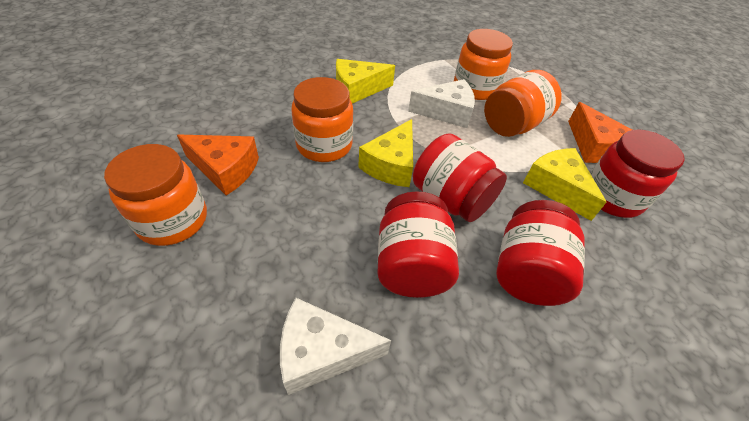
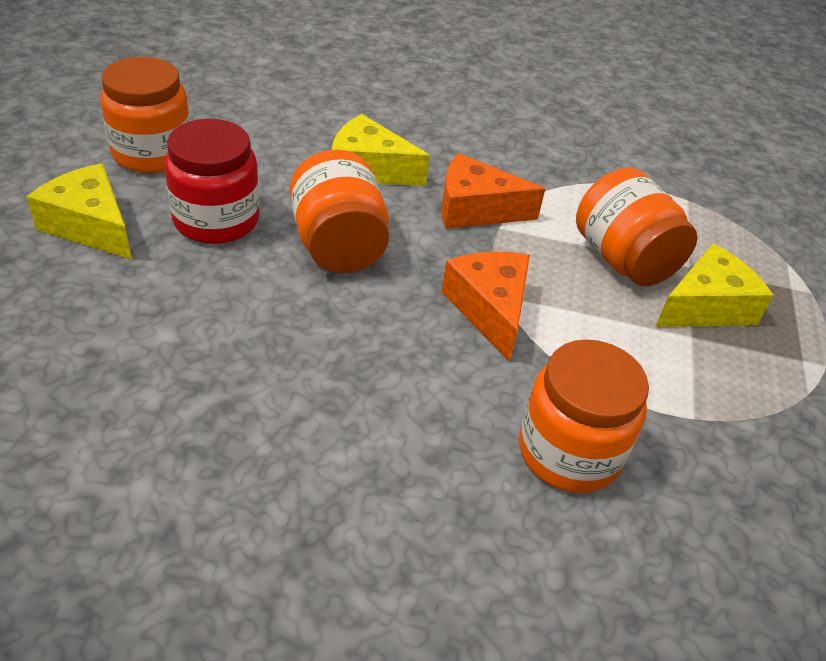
red jar: [377,191,459,298] [413,133,507,222] [496,200,585,306] [590,130,685,218] = 4 -> [164,119,259,244] = 1
white cheese: [280,298,391,395] [408,79,475,128] = 2 -> none = 0

